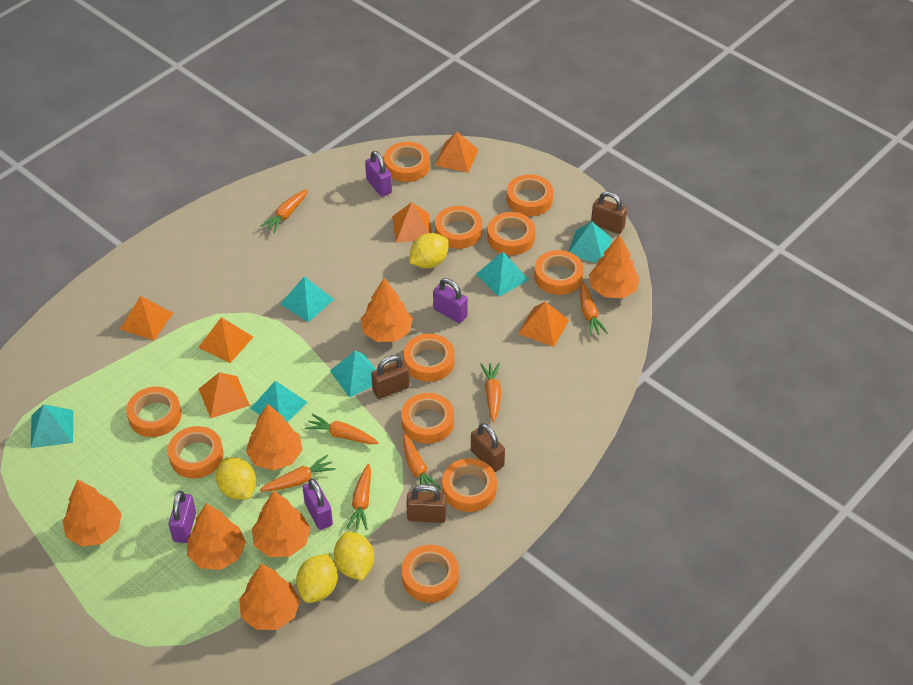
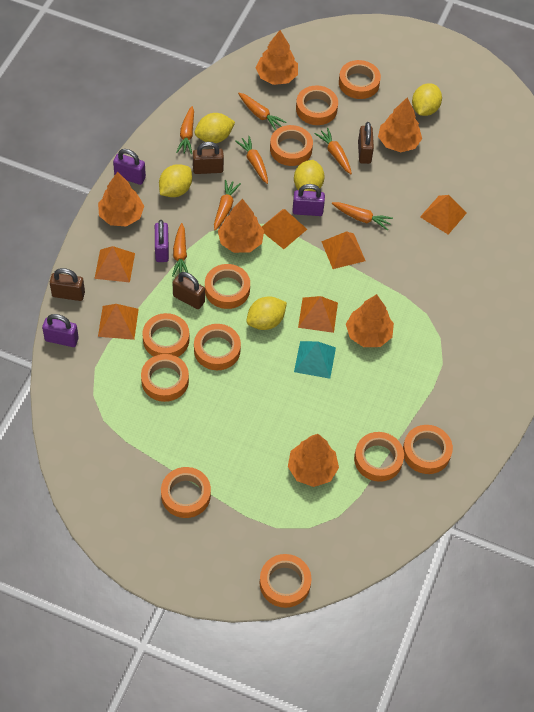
orange tree: [63,480,122,547] [187,503,246,570] [239,563,300,630] [246,404,303,470] [252,491,310,557] [360,278,413,342] [589,235,640,298] = 7 -> [98,172,144,227] [218,199,264,253] [256,30,298,85] [288,434,339,487] [346,294,394,347] [378,97,422,152] = 6
turquoise pyramid: [31,404,73,448] [250,381,308,422] [280,277,334,322] [330,351,376,398] [476,252,529,297] [568,222,612,263] = 6 -> [294,341,336,379] = 1
yellow lemon: [216,457,256,500] [296,554,338,603] [334,532,374,580] [409,233,449,268] = 4 -> [159,164,192,197] [195,113,235,143] [246,296,287,330] [294,160,325,192] [412,83,442,116] = 5

